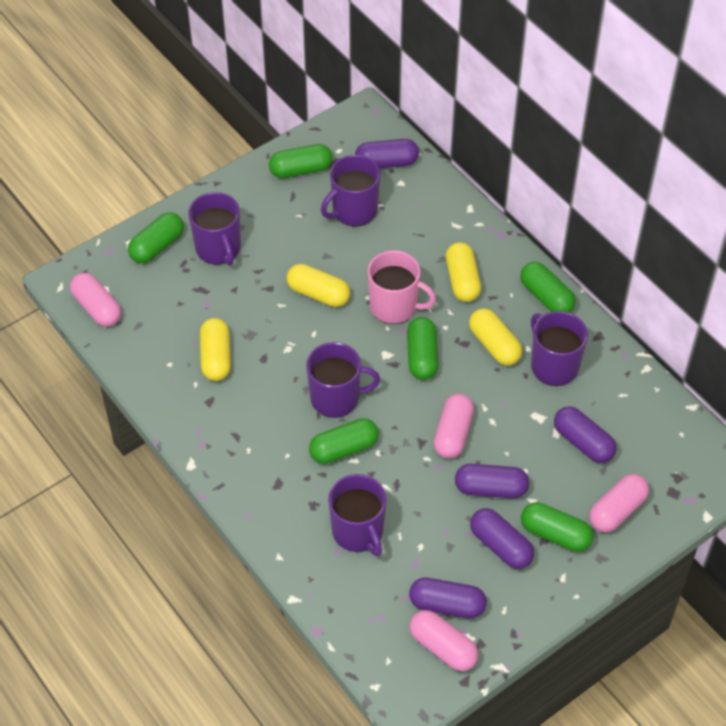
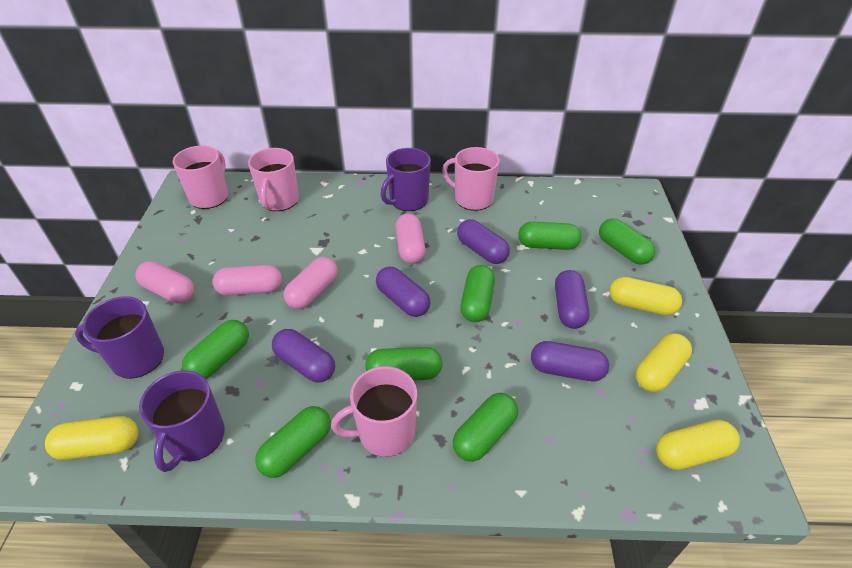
green capsule: [128,212,184,263] [269,144,333,178] [309,418,379,464] [407,317,439,380] [520,262,576,313] [521,502,594,552] = 6 -> [182,320,249,379] [255,406,331,478] [365,347,443,380] [453,393,518,462] [460,265,495,322] [518,222,582,250] [599,218,655,265] = 7
pink mug: [368,251,436,324] = 1 -> [173,146,228,209] [248,148,299,211] [331,366,417,457] [442,147,500,211] = 4
purple mug: [188,192,241,266] [306,342,380,418] [321,155,381,226] [328,474,386,556] [531,311,588,386] = 5 -> [75,296,164,379] [139,370,225,472] [380,148,431,211] = 3

